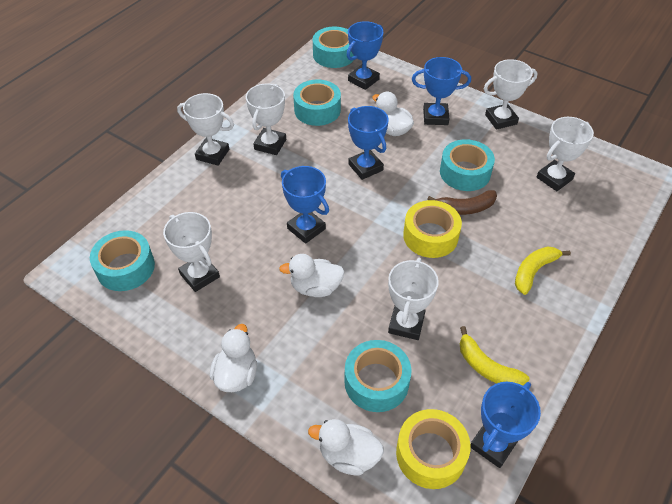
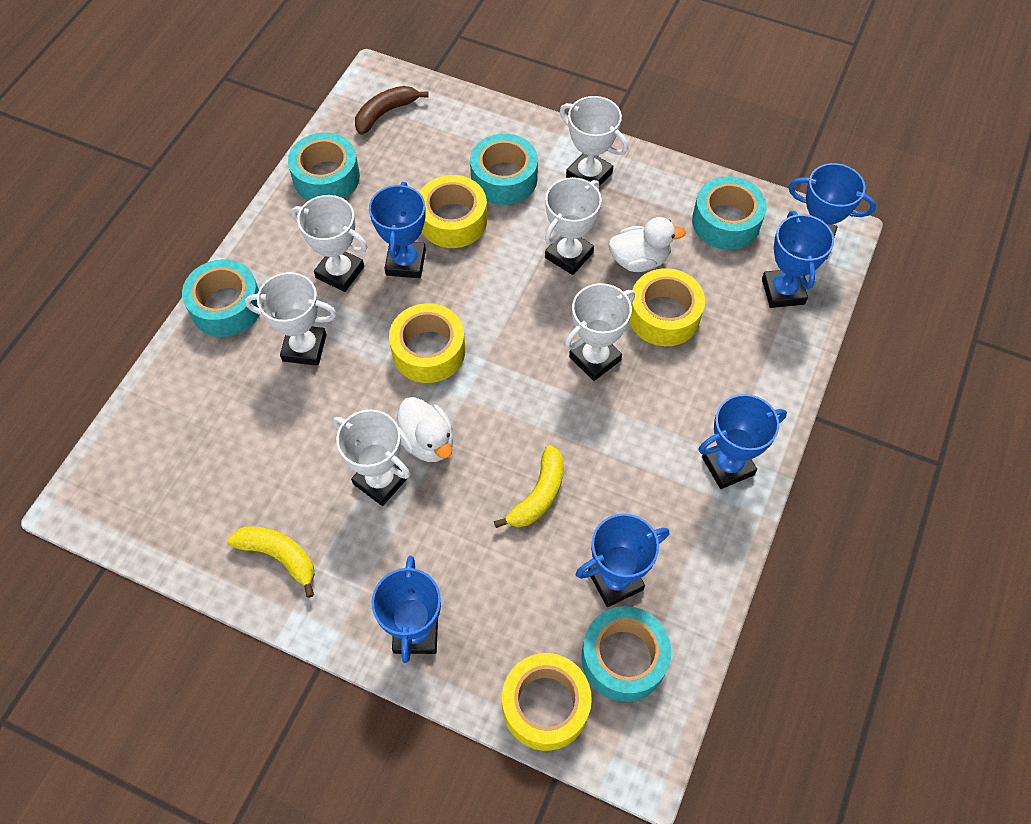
blue trophy: [281,166,329,244] [347,21,383,90] [348,106,389,180] [412,57,471,125] [470,382,541,468] = 5 -> [369,182,426,278] [372,556,441,663] [576,513,669,607] [698,394,787,489] [762,211,834,308] [788,163,876,258] = 6
white duck: [210,324,257,392] [279,254,345,297] [308,419,384,475] [372,92,414,136] = 4 -> [397,397,453,462] [608,217,686,272] = 2
yellow tape: [396,409,471,489] [403,200,462,258] = 2 -> [389,303,465,383] [419,175,487,248] [502,653,592,751] [629,268,705,346] = 4

